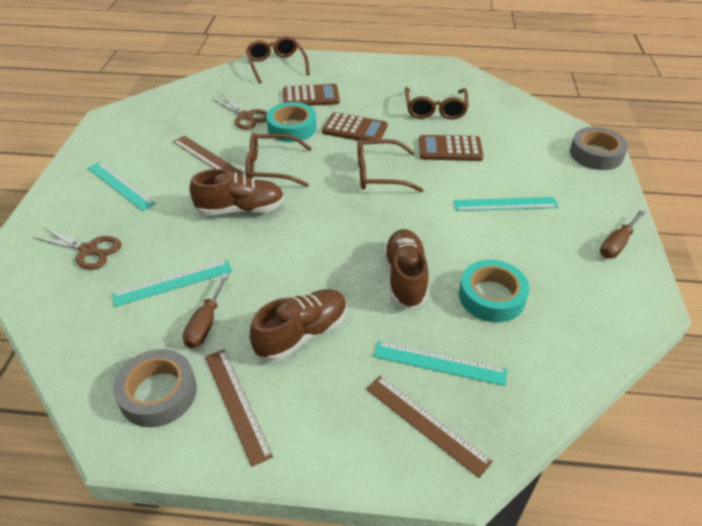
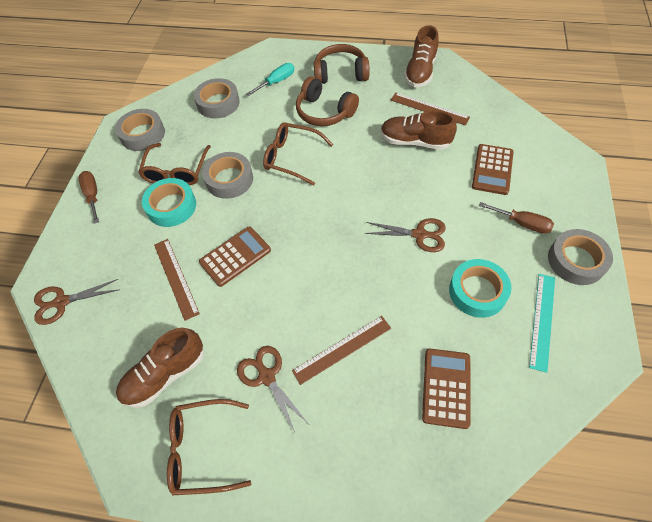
brown glasses: [246,36,310,84] [246,133,312,187] [357,139,423,192] [405,87,469,120] = 4 -> [138,143,211,185] [167,399,251,495] [263,122,333,186] = 3
brown headphones: none = 0 -> [296,77,359,126] [314,44,370,84] = 2
brown scissors: [32,227,122,270] [212,94,268,130] = 2 -> [34,279,118,325] [237,346,308,432] [364,218,446,252] = 3
grey tape: [113,349,197,427] [570,127,628,170] = 2 -> [115,109,165,151] [194,78,240,119] [202,152,253,199] [548,229,613,285] = 4
turquoise ruler: [88,161,156,211] [112,260,233,307] [374,341,507,386] [453,197,559,211] = 4 -> [529,274,555,373] = 1
turquoise screwdriver: none = 0 -> [246,63,294,96] = 1

